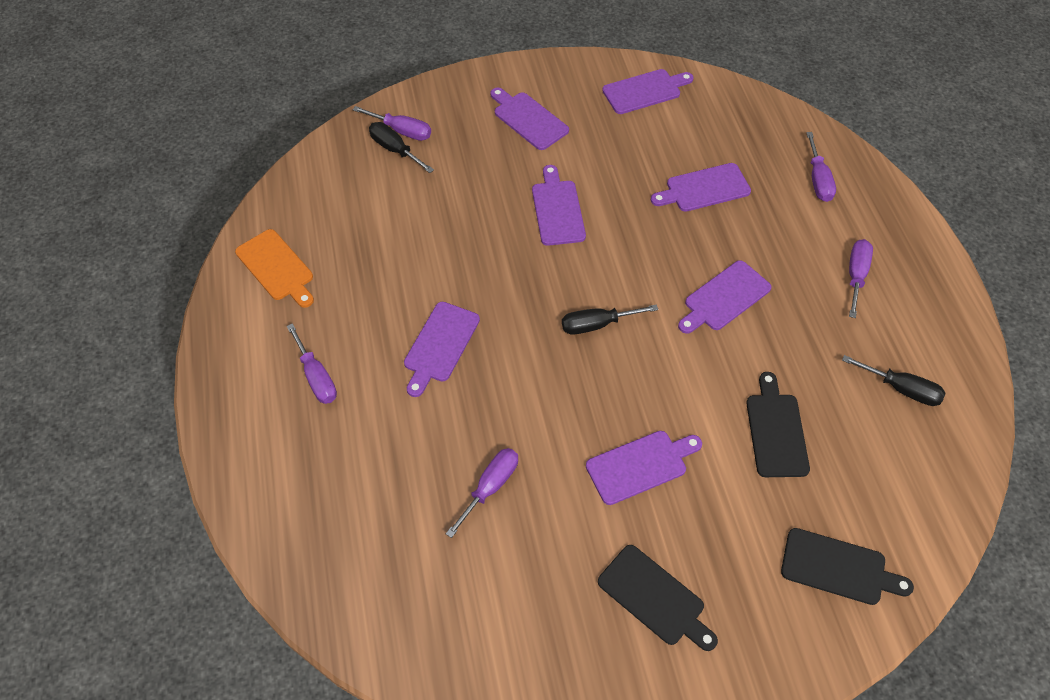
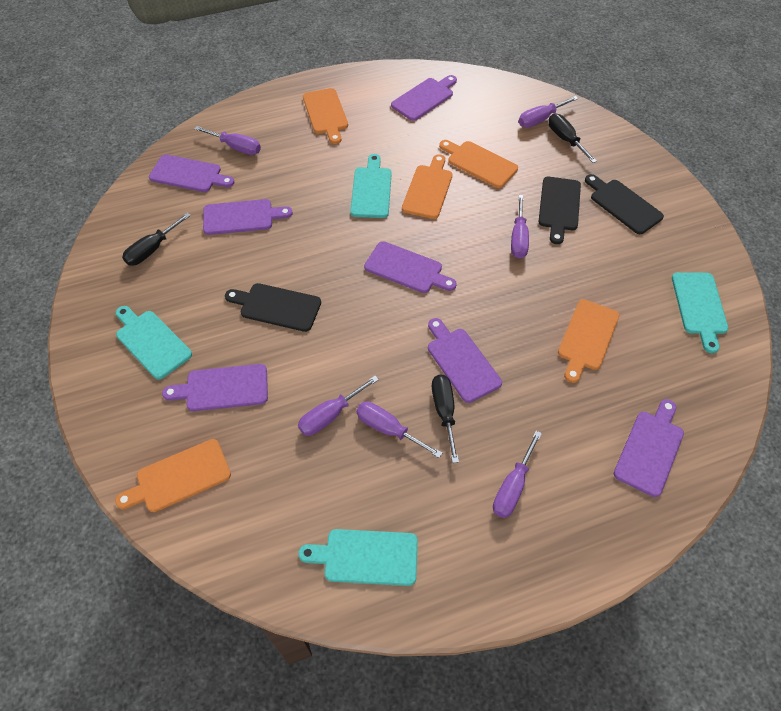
orange cutting board: [235,229,314,308] = 1 -> [115,439,231,512] [303,88,348,144] [402,154,452,219] [439,140,518,188] [558,299,620,383] = 5
purple screwdriver: [287,323,337,404] [353,106,431,141] [446,448,518,538] [806,132,836,202] [849,239,873,318] = 5 -> [195,126,261,155] [298,376,379,436] [356,402,442,458] [493,431,542,518] [511,195,529,258] [519,96,579,128] = 6
turquoise cutting board: none = 0 -> [116,306,192,380] [298,529,418,586] [350,154,392,218] [672,272,728,353] = 4

